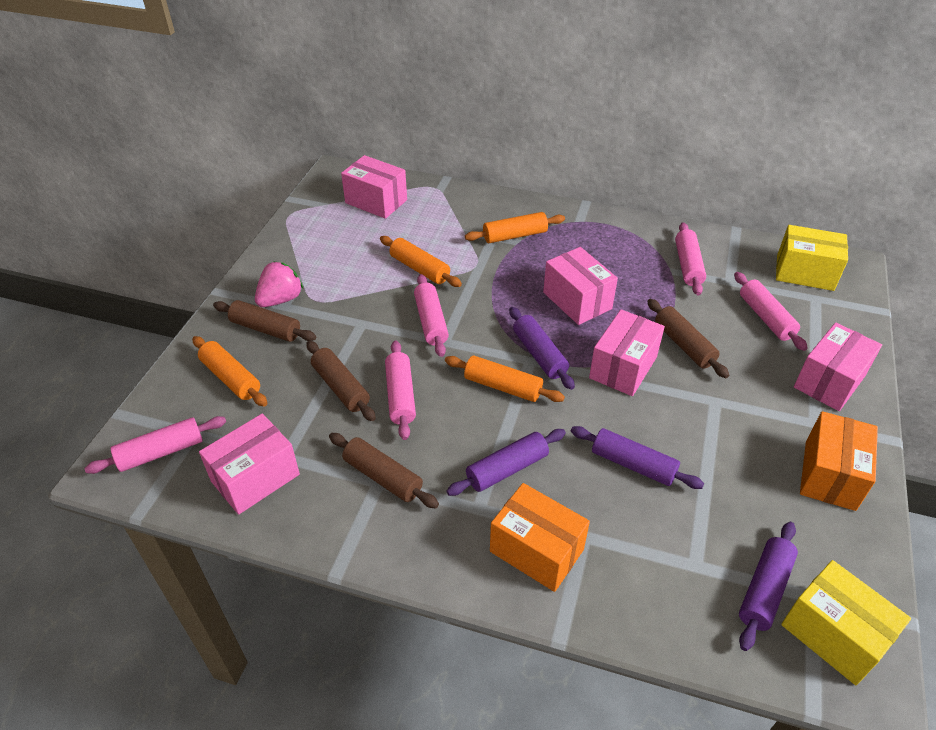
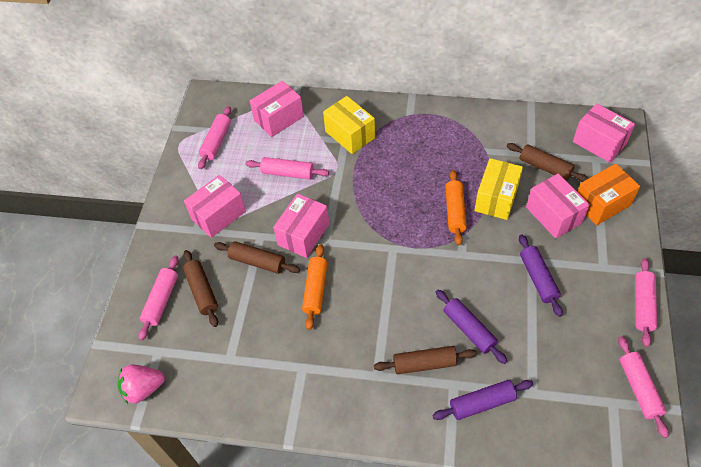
orange box: [490,483,590,592] [800,411,878,511] = 2 -> [577,164,640,225] = 1
orange rolling pin: [192,336,268,406] [380,236,462,287] [445,356,565,402] [465,212,565,243] = 4 -> [302,244,327,330] [445,170,467,246] = 2
purple rolling pin: [446,429,566,496] [509,307,575,390] [571,426,704,489] [739,522,798,651] = 4 -> [432,380,533,420] [436,289,507,364] [519,234,563,317] = 3

